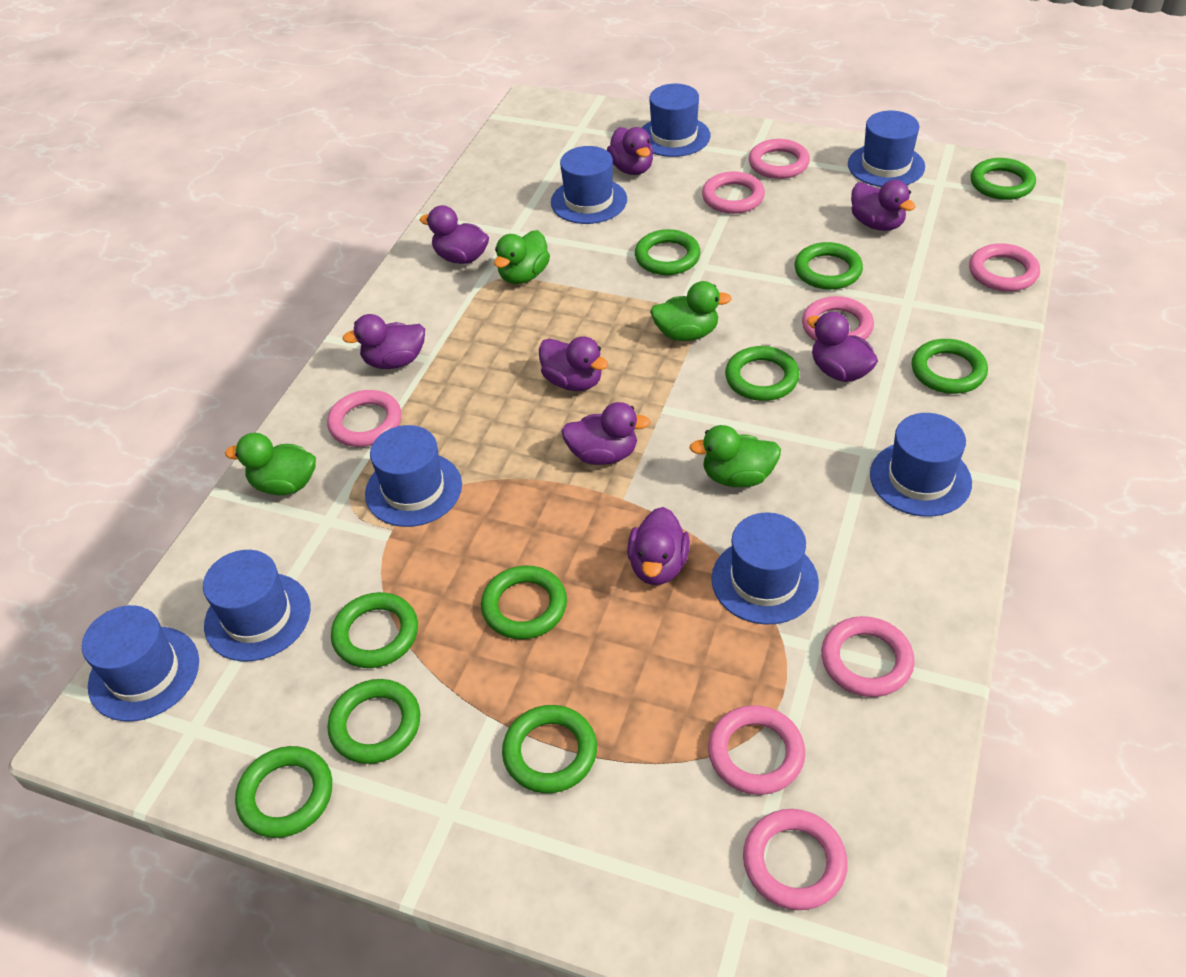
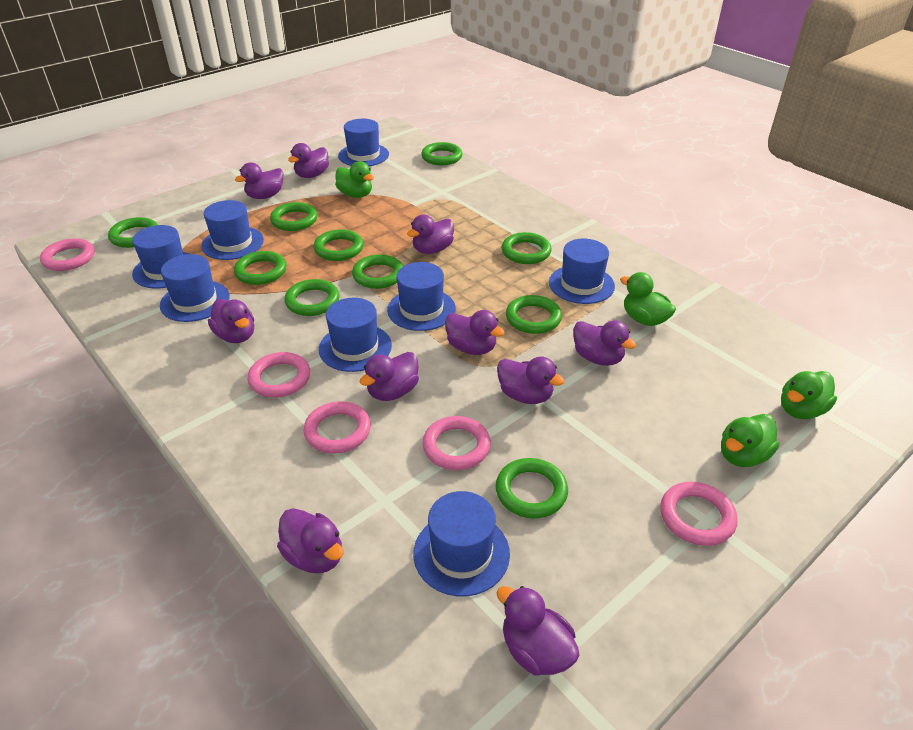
pink ring: [327,390,402,447] [702,171,765,214] [708,705,805,795] [743,809,848,910] [749,139,810,179] [802,296,874,341] [821,616,915,697] [969,243,1040,292] = 8 -> [40,238,95,271] [248,352,310,398] [304,401,371,454] [422,416,491,470] [660,482,738,546] = 5
purple duck: [342,314,425,369] [420,205,489,264] [539,336,608,391] [561,402,650,465] [607,127,654,175] [627,507,690,585] [807,312,878,382] [851,180,916,231] = 8 -> [208,299,254,343] [235,162,284,199] [277,508,344,574] [288,143,329,178] [360,352,419,401] [407,214,454,254] [445,310,505,355] [497,356,565,404] [497,586,579,676] [573,320,636,366] = 10

